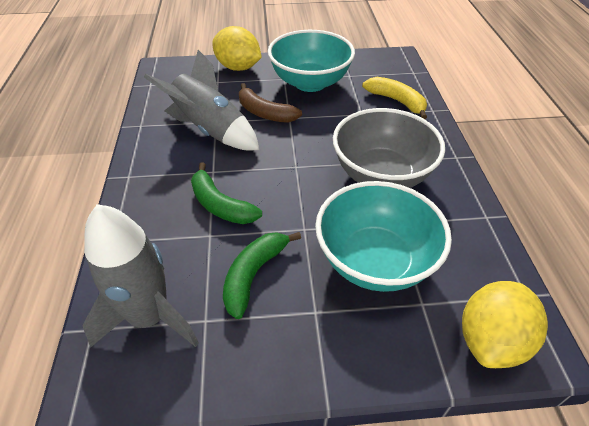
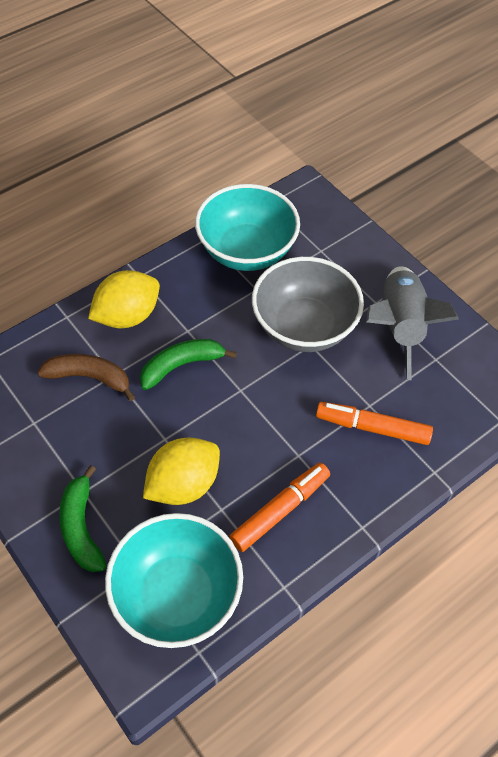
grey rocket: [82,204,199,347] [144,50,259,150] = 2 -> [366,266,459,380] = 1
orange marker: none = 0 -> [229,463,330,552] [316,402,433,445] = 2
yellow banana: [362,77,427,119] = 1 -> none = 0

